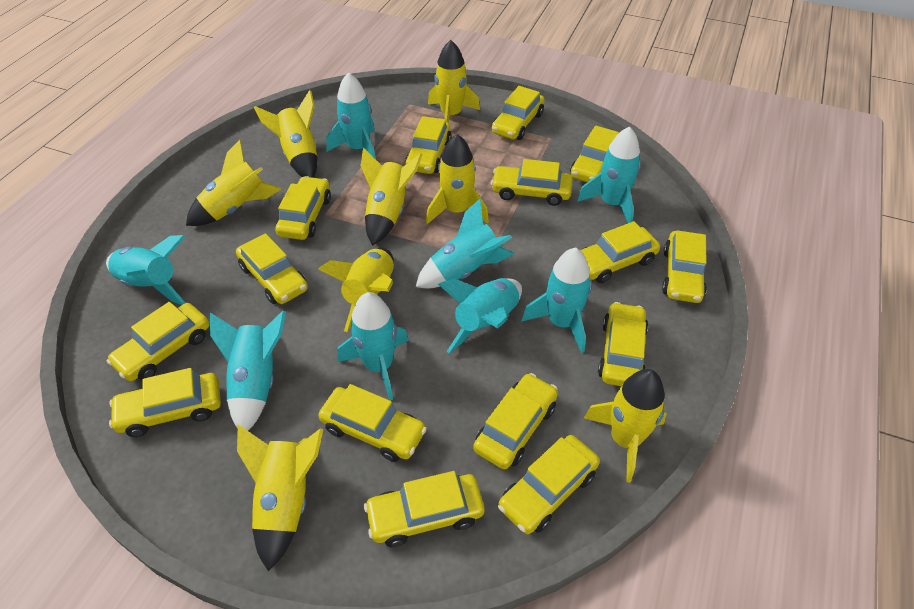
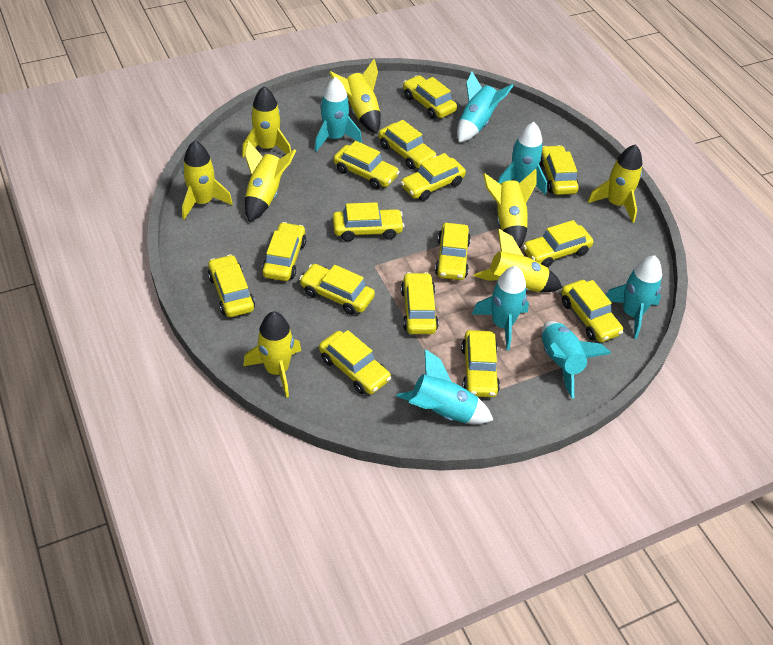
turquoise rocket: [106,235,186,305] [210,311,286,431] [326,72,376,159] [337,292,409,400] [416,199,514,288] [438,278,522,353] [521,248,592,353] [577,126,641,223] = 8 -> [315,77,362,151] [396,349,493,424] [457,71,514,143] [472,266,529,351] [498,122,547,195] [542,321,611,398] [606,255,662,339] = 7

